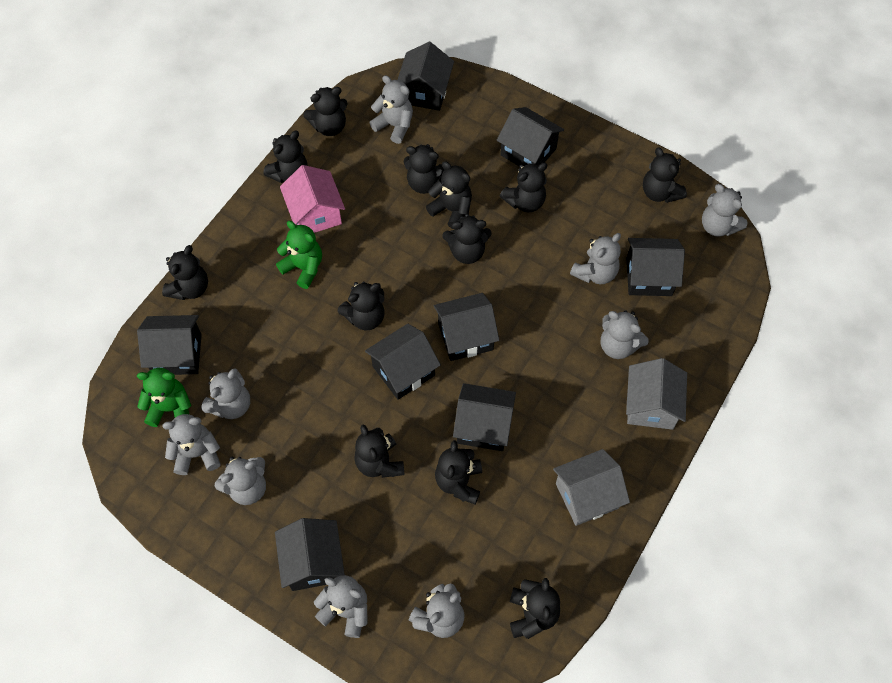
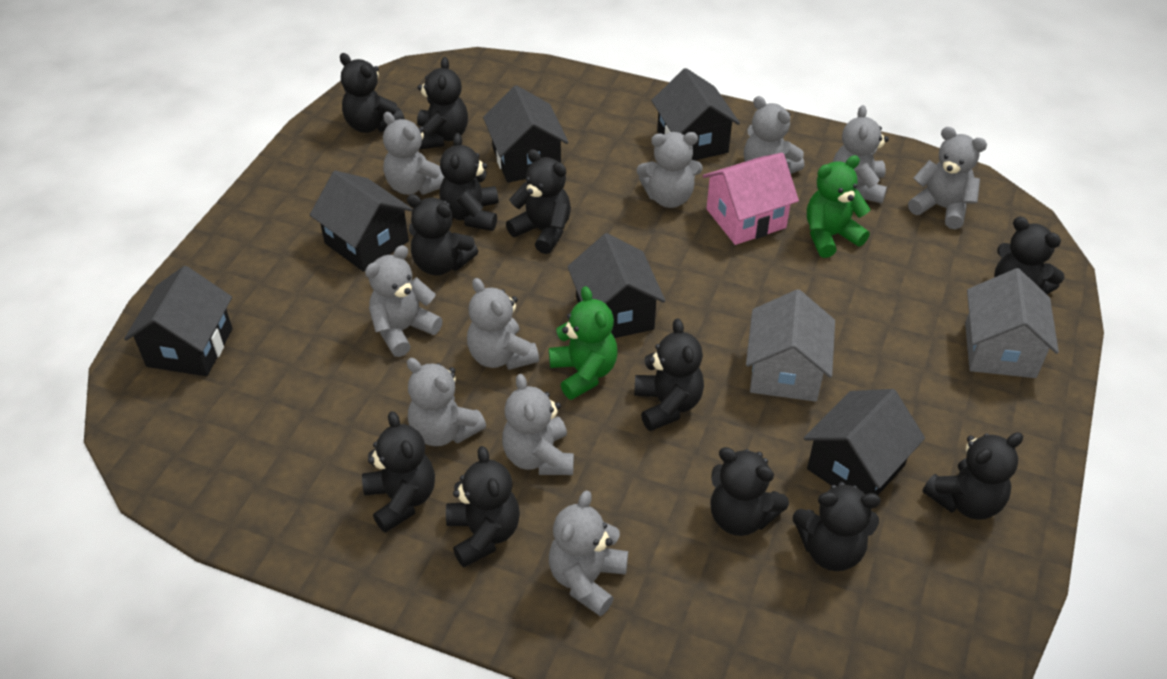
black house: [137,315,202,375] [275,518,345,591] [365,324,441,400] [398,42,454,111] [434,293,499,361] [453,383,516,451] [497,107,564,166] [627,238,685,296] = 8 -> [124,266,233,376] [310,171,413,272] [483,85,569,183] [567,233,665,338] [651,68,740,160] [804,389,925,495] = 6
grey teddy bear: [163,414,221,475] [201,368,250,419] [215,457,266,505] [314,575,368,638] [369,75,413,144] [409,584,464,638] [570,233,621,284] [601,310,649,359] [702,184,748,237] = 9 -> [365,245,443,357] [383,112,445,195] [407,358,486,446] [467,278,539,370] [502,374,574,475] [549,491,628,616] [637,132,703,208] [744,96,805,174] [833,105,889,203] [908,127,987,229] = 10

